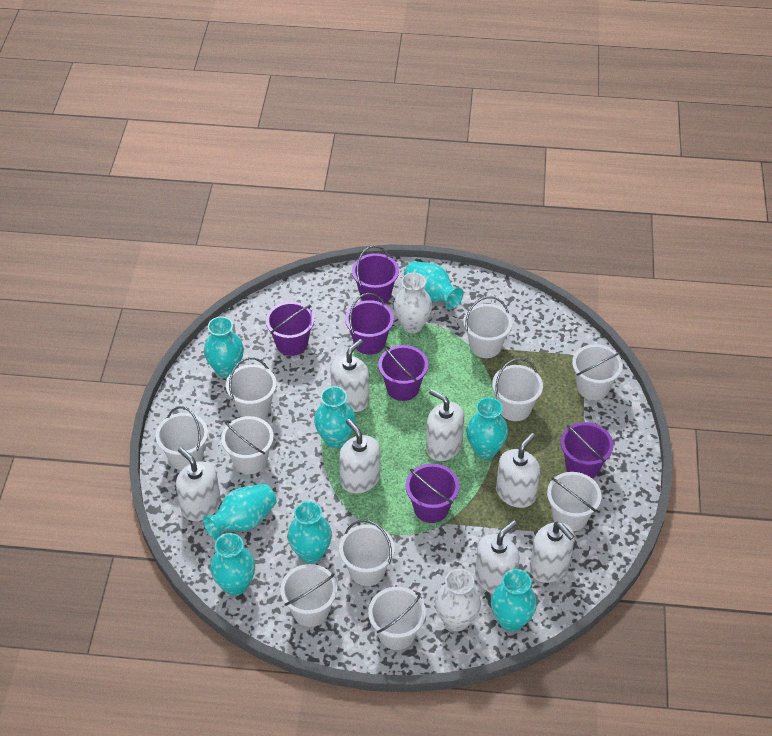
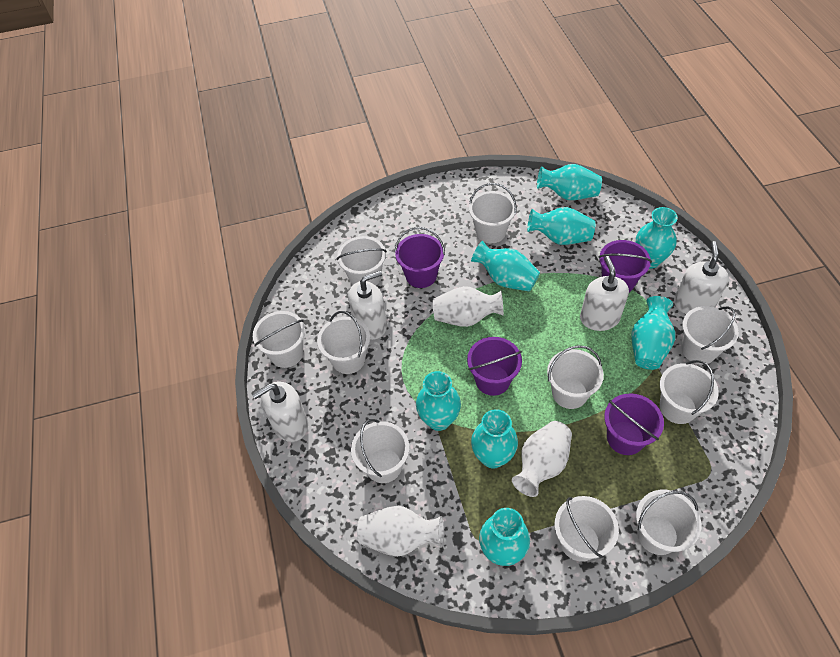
purple bucket: [266,301,314,356] [345,293,394,355] [352,245,399,304] [378,345,428,401] [406,464,459,523] [561,422,613,479] = 6 -> [395,227,445,288] [467,337,522,396] [598,240,652,292] [604,393,664,455] = 4
white soap dispenser: [176,447,221,521] [330,339,369,412] [339,419,380,493] [426,389,464,461] [475,520,519,594] [496,433,540,508] [529,522,575,583] = 7 -> [252,381,308,442] [348,271,387,340] [580,256,629,331] [674,241,729,314] = 4
white vase: [394,272,432,333] [435,569,481,631] = 2 -> [357,506,444,557] [433,286,504,327] [512,421,572,497] = 3

